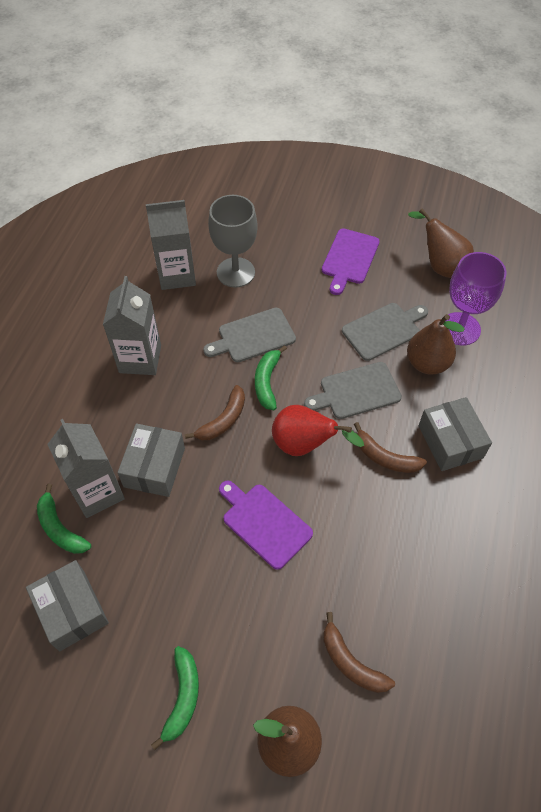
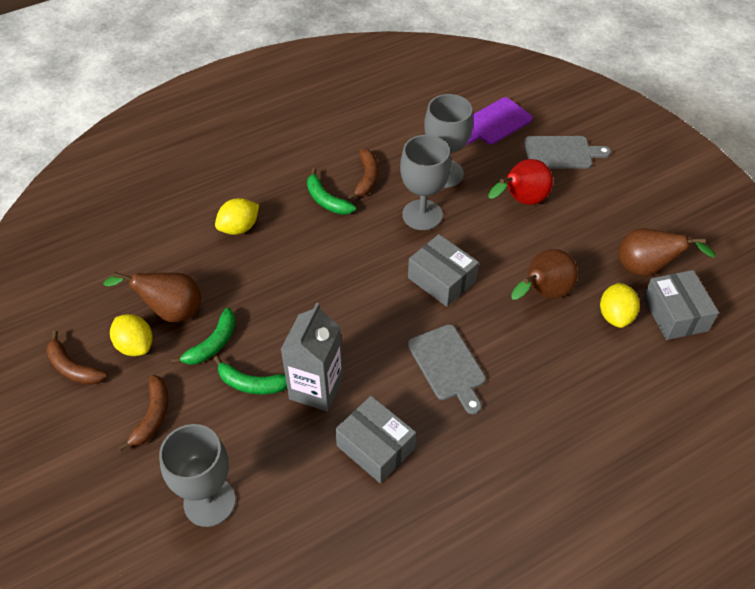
grey carton: [47,419,125,518] [103,276,161,375] [146,200,196,290] = 3 -> [280,303,343,412] = 1
grey cutting board: [203,308,296,362] [304,362,402,419] [342,303,428,361] = 3 -> [408,324,486,414] [524,136,611,169] = 2
grey goblet: [208,195,258,288] = 1 -> [159,424,236,527] [400,135,451,230] [424,94,473,188] = 3
purple cutting board: [219,481,313,570] [322,229,379,295] = 2 -> [466,97,533,145] = 1
purple goblet: [446,252,506,346] = 1 -> none = 0
yellow lemon: none = 0 -> [110,314,153,356] [215,198,259,235] [600,283,640,328] = 3

